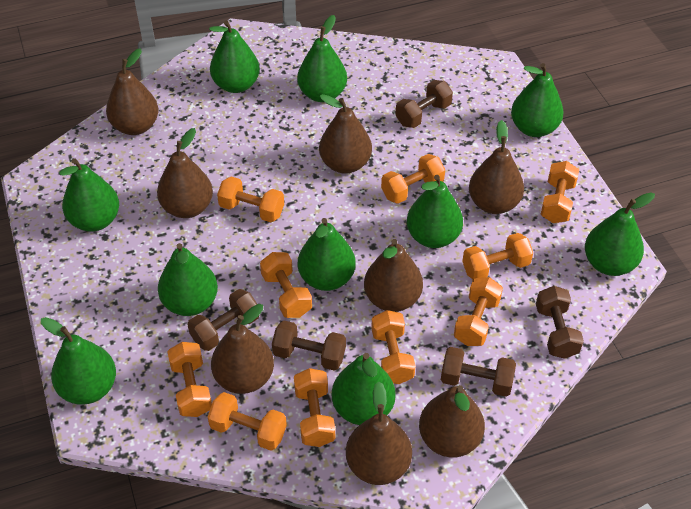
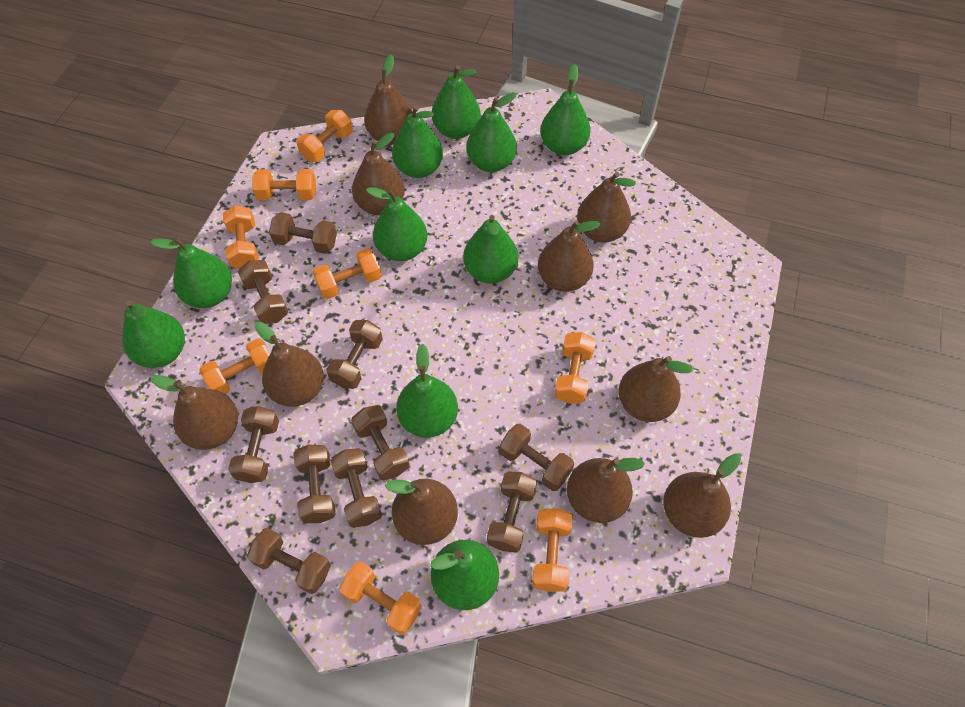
brown dumbbell: [187,289,259,351] [272,321,346,371] [395,80,453,128] [441,347,516,397] [536,286,584,359] = 5 -> [228,406,279,483] [238,260,288,324] [247,528,331,594] [269,212,337,254] [293,444,336,523] [326,320,383,389] [330,448,382,528] [351,405,410,480] [487,471,537,553] [500,424,574,491] = 10
brown pear: [106,48,158,135] [157,128,213,218] [211,304,274,394] [319,94,372,174] [346,382,412,485] [364,239,423,312] [419,385,485,458] [469,120,524,214] = 8 -> [151,375,238,450] [255,321,324,407] [352,132,405,215] [364,54,413,145] [385,479,458,545] [538,220,601,292] [567,458,645,523] [577,172,636,243] [619,356,693,422] [663,453,741,538] = 10
orange dumbbell: [167,342,212,417] [208,392,287,451] [217,176,284,222] [260,252,312,318] [294,368,335,447] [371,310,415,384] [381,154,445,204] [454,277,503,346] [462,233,533,279] [540,161,579,223] = 10 -> [199,338,270,394] [223,205,259,269] [252,169,316,200] [296,110,353,162] [313,248,382,299] [339,561,422,635] [532,508,573,592] [554,332,596,404] = 8

